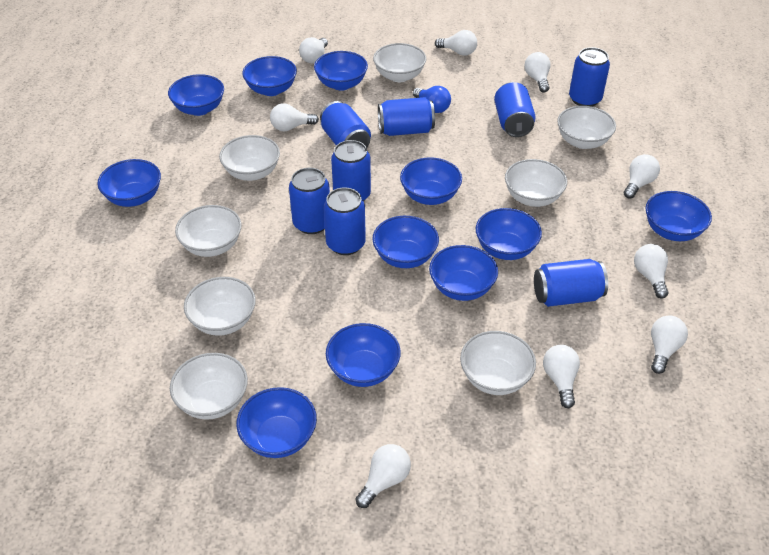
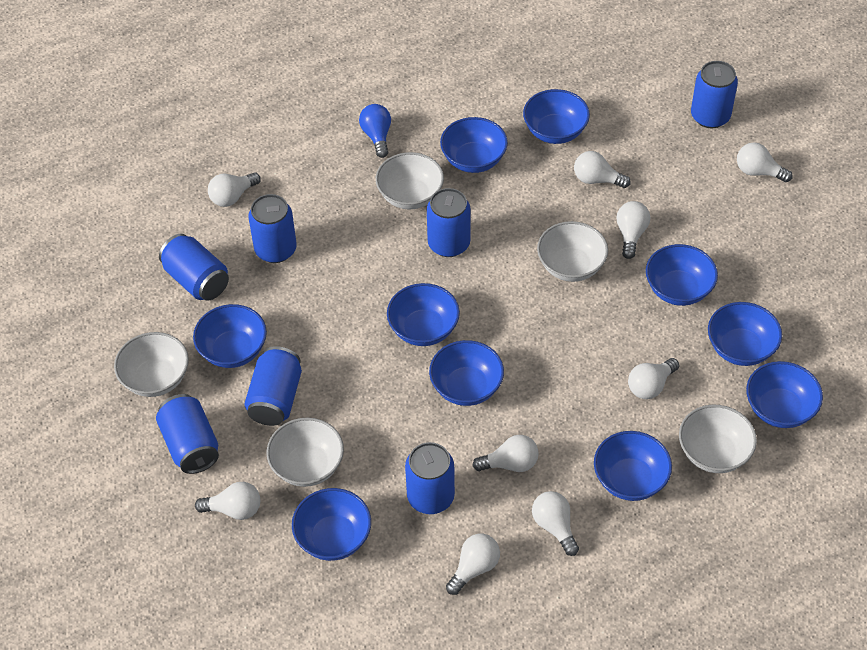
blue bowl: [97,159,161,207] [168,74,224,116] [236,387,317,458] [242,56,297,96] [314,51,368,91] [326,323,401,387] [372,216,439,268] [400,157,462,205] [429,245,498,301] [476,208,542,260] [645,191,712,241] = 11 -> [193,304,267,368] [292,488,371,561] [387,283,460,346] [429,340,504,406] [440,117,508,173] [523,89,590,144] [594,431,672,501] [646,244,718,306] [708,302,782,366] [746,361,823,428] = 10
blue can: [289,168,330,234] [320,101,371,147] [324,188,366,255] [331,140,371,201] [378,97,435,136] [494,82,536,137] [534,259,608,307] [569,47,610,107] = 8 -> [156,394,219,474] [159,234,229,301] [244,346,302,426] [248,194,297,263] [405,442,455,514] [427,188,471,257] [691,61,738,128] = 7
white bowl: [170,353,248,420] [175,205,242,257] [184,277,256,336] [219,135,280,181] [373,43,426,82] [460,331,536,395] [505,159,567,207] [557,106,616,149] = 8 -> [114,332,189,397] [267,417,344,487] [376,152,444,209] [537,221,608,282] [679,405,757,473] = 5

